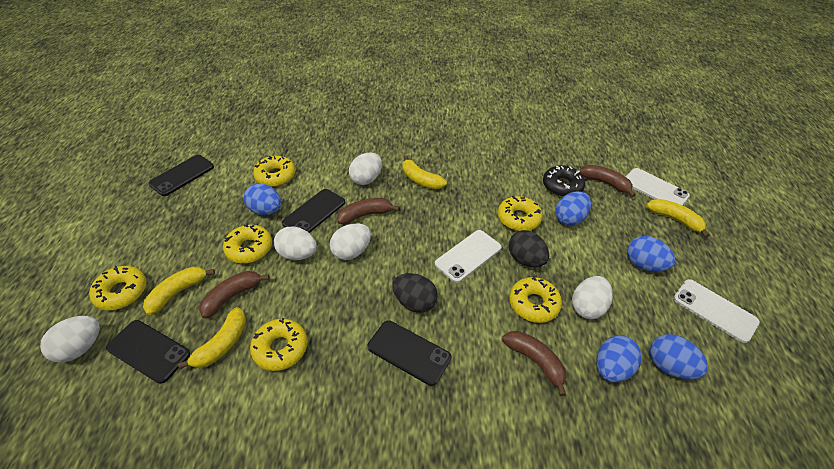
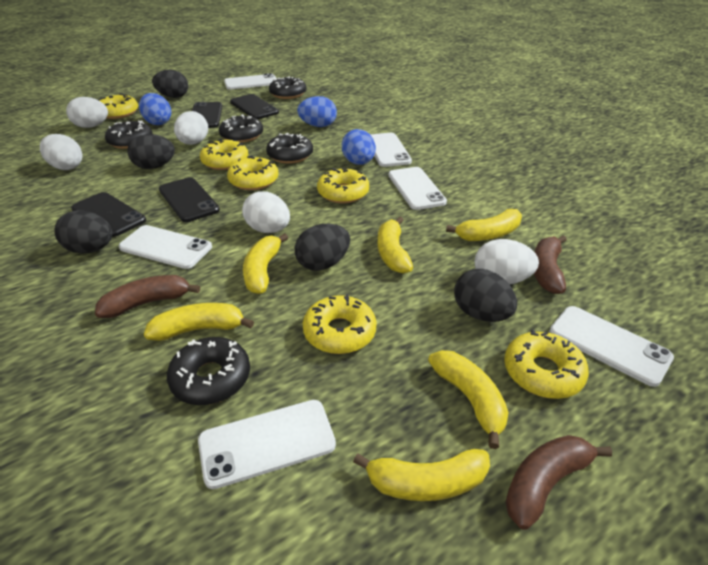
black donut: [543,165,585,197] = 1 -> [105,120,152,149] [167,337,250,405] [219,114,263,143] [266,133,313,164] [269,76,306,99] = 5
black egg: [392,273,438,313] [509,230,549,267] = 2 -> [54,210,112,253] [127,134,175,169] [152,70,188,98] [295,224,350,271] [454,269,517,322] = 5
blue egg: [244,183,281,215] [555,191,591,226] [596,335,642,383] [627,236,675,272] [650,334,708,379] = 5 -> [139,93,171,125] [297,96,337,127] [342,129,376,165] = 3
brown banana: [199,271,269,319] [337,198,399,224] [502,331,566,396] [579,165,636,197] = 4 -> [95,275,200,318] [505,435,612,530] [534,235,567,294] = 3
white phone: [435,230,502,283] [626,168,690,206] [673,279,760,343] = 3 -> [119,225,212,269] [198,400,336,489] [224,73,277,90] [370,133,412,167] [389,167,447,210] [549,306,674,387] = 6
yellow banana: [143,267,215,315] [178,307,246,369] [403,156,447,189] [646,199,710,238] = 4 -> [144,303,254,341] [243,233,288,294] [353,449,490,501] [377,216,413,274] [428,350,509,449] [446,209,522,241] = 6

